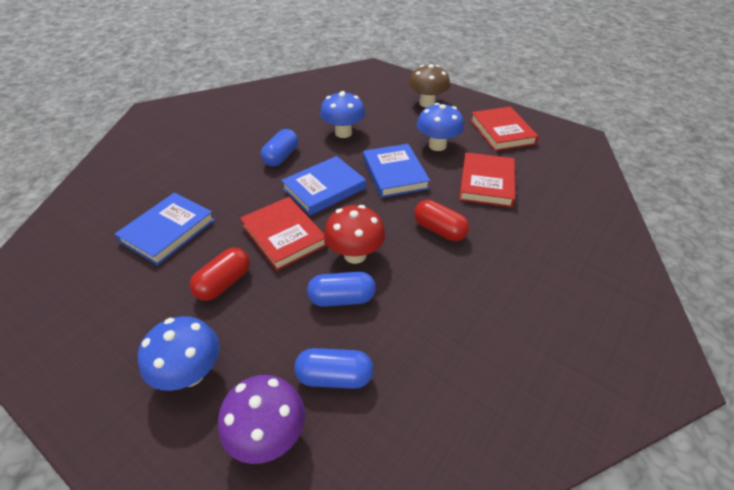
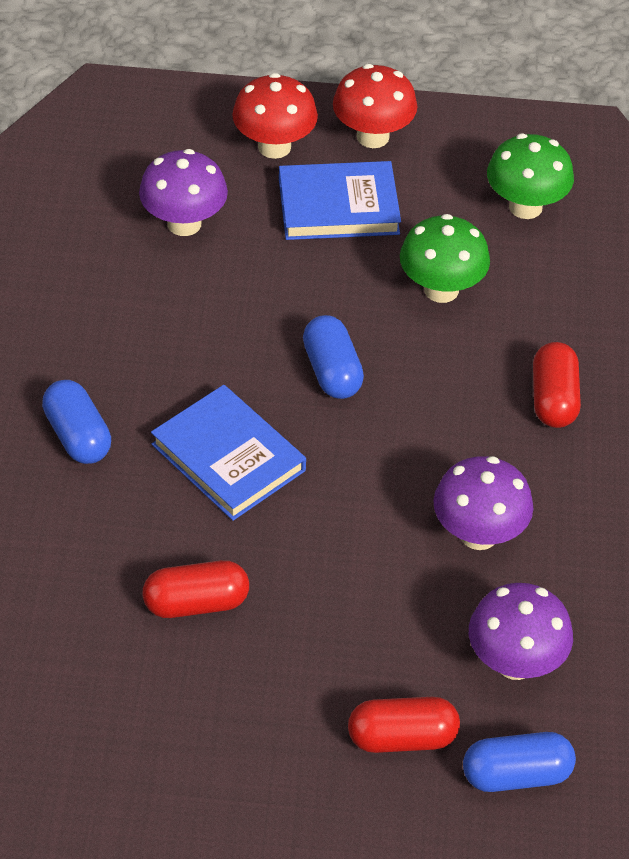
blue book: [115,193,215,265] [281,156,366,215] [363,144,430,198] = 3 -> [151,385,306,521] [279,161,401,240] = 2
blue mushroom: [138,316,220,391] [320,91,365,138] [417,103,464,151] = 3 -> none = 0
brown mushroom: [409,64,450,108] = 1 -> none = 0
green mushroom: none = 0 -> [400,214,490,303] [487,134,574,219] = 2
purple mushroom: [218,375,305,464] = 1 -> [139,149,228,236] [433,456,533,550] [469,583,573,680] = 3
red book: [240,197,328,271] [459,152,515,208] [470,107,539,151] = 3 -> none = 0
red capsule: [190,248,250,301] [414,200,469,241] = 2 -> [143,560,249,618] [348,697,460,753] [533,342,581,428] = 3
red mushroom: [324,205,385,264] = 1 -> [232,73,318,159] [333,64,417,148] = 2

